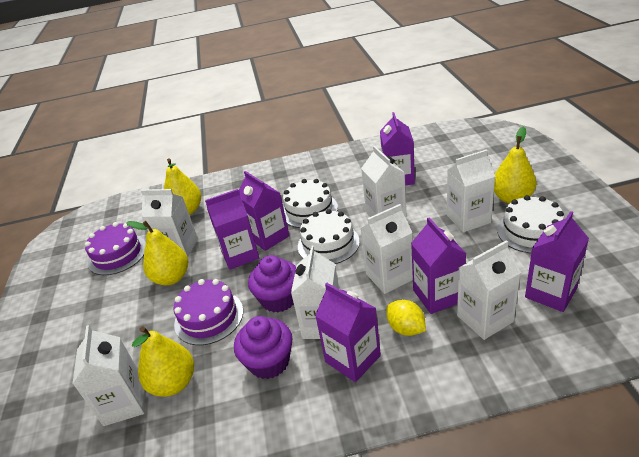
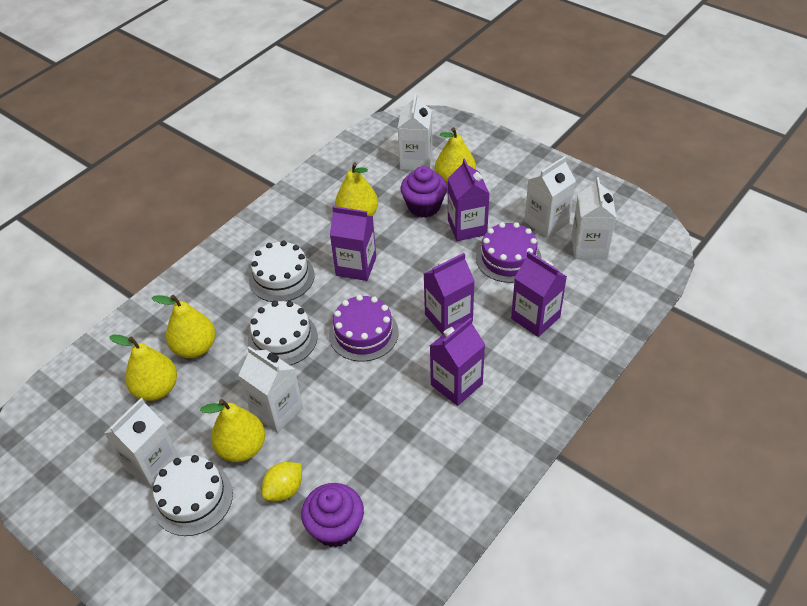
purple carton: [205,189,259,270] [239,171,290,251] [315,283,381,382] [380,112,415,185] [411,218,466,314] [525,211,589,312] = 6 -> [330,206,376,281] [424,253,475,335] [430,317,485,406] [448,159,490,241] [511,251,567,337] = 5
white carton: [73,325,145,426] [141,189,198,257] [291,245,339,339] [361,146,407,218] [361,204,413,294] [447,149,496,232] [457,240,521,340] = 7 -> [104,398,179,488] [238,346,303,433] [398,93,432,170] [524,156,576,238] [571,177,616,259] = 5
yellow pear: [126,221,188,285] [132,326,194,397] [164,158,201,215] [494,126,536,204] = 4 -> [109,335,177,401] [152,295,215,358] [200,399,265,462] [335,162,378,216] [435,127,476,187] = 5

